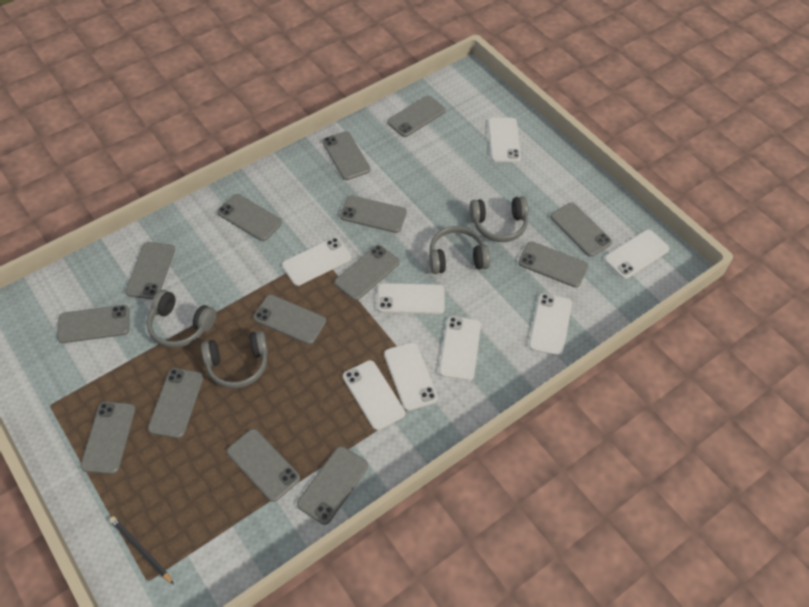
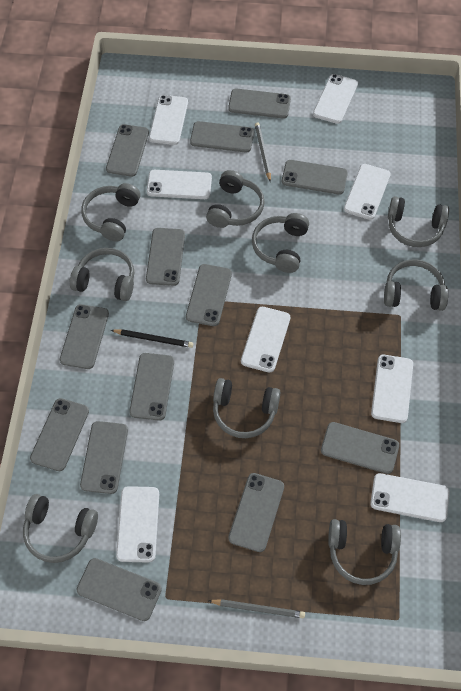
grey headphones: [147,290,216,348] [201,330,268,388] [429,226,490,274] [470,196,528,242] = 4 -> [23,494,98,563] [70,248,134,301] [81,183,141,242] [206,170,265,228] [213,378,281,438] [252,213,309,273] [328,519,401,585] [384,259,448,311] [388,196,449,247] = 9
grey pencil: none = 0 -> [209,599,305,618] [255,123,271,182] = 2
grey phone: [57,305,130,343] [80,402,136,474] [125,242,175,300] [148,368,204,438] [217,194,282,241] [227,429,300,502] [253,295,326,344] [297,446,368,525] [322,131,370,180] [334,245,400,300] [340,195,407,233] [387,96,446,137] [518,241,588,288] [550,203,612,257] = 14 -> [30,398,89,471] [60,304,109,369] [76,558,162,621] [80,421,128,494] [106,124,149,177] [129,353,174,421] [146,228,185,286] [186,264,232,326] [190,121,254,153] [228,89,291,118] [228,473,284,552] [282,160,348,195] [321,422,399,474] = 13

